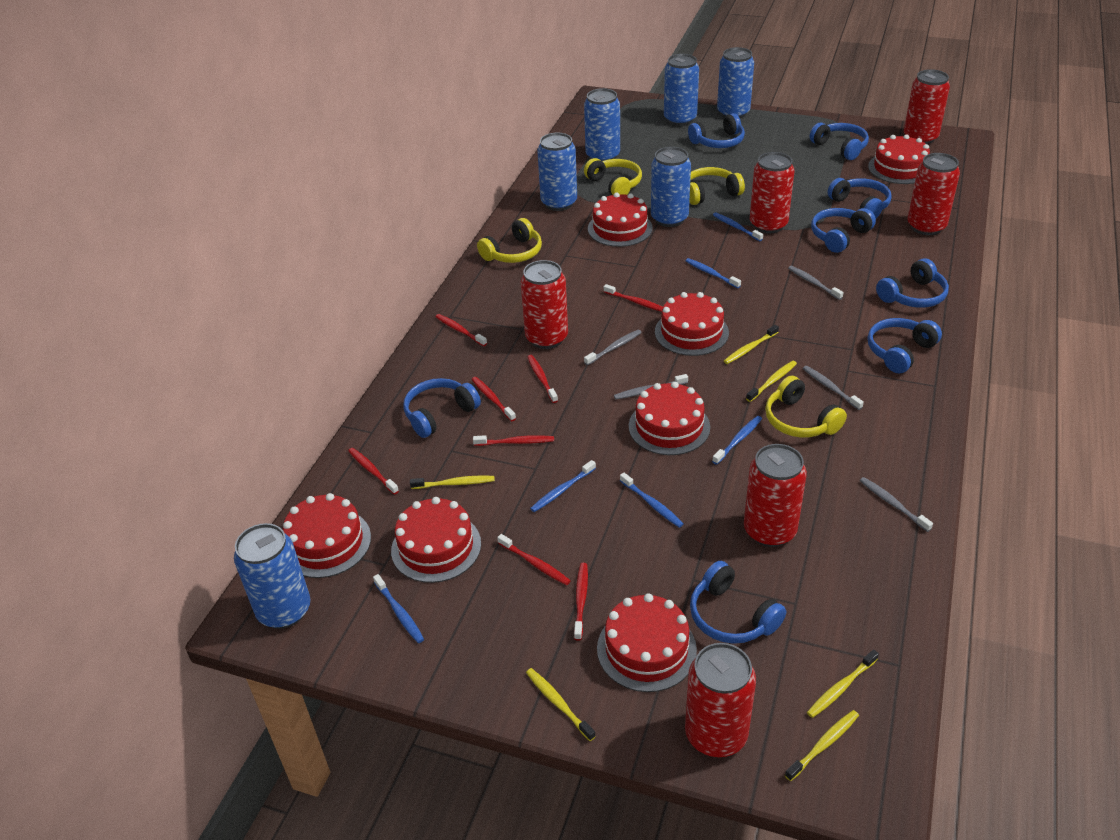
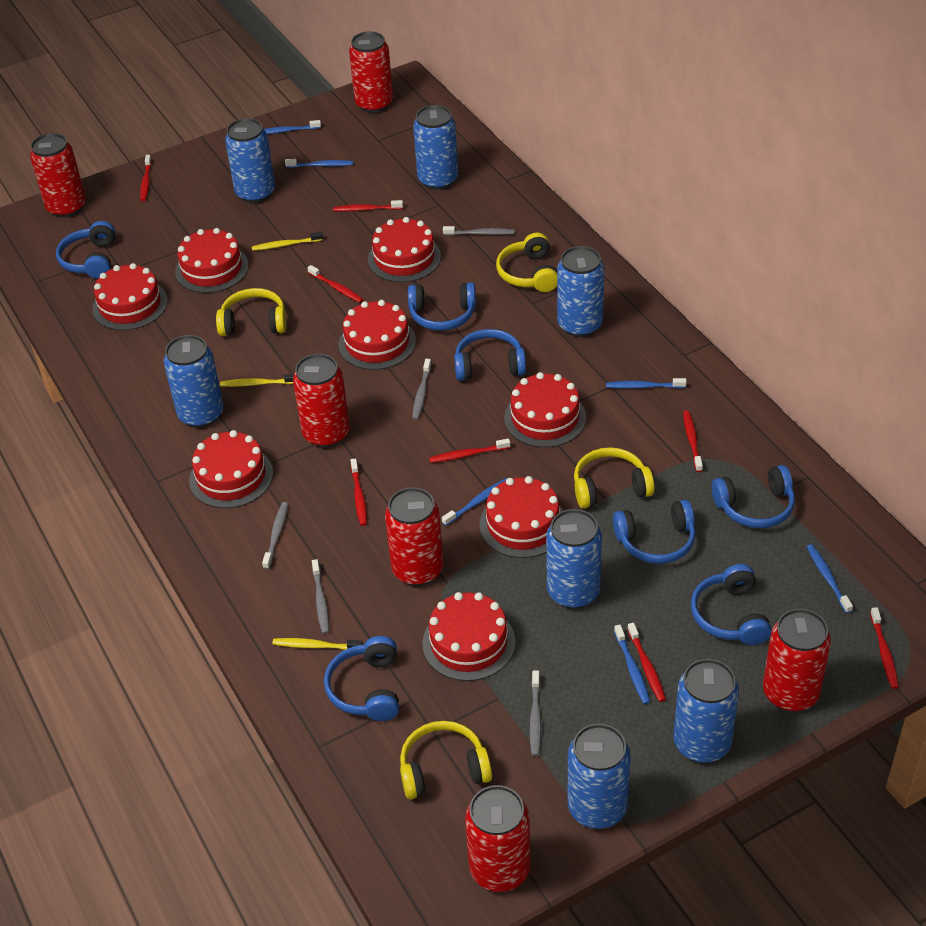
blue can: [234,523,310,629] [537,133,577,211] [584,88,620,161] [651,147,691,227] [664,54,699,126] [717,47,754,118] = 6 -> [164,335,224,428] [225,118,275,203] [413,105,458,190] [546,509,602,609] [557,246,604,337] [568,724,631,829] [673,659,739,763] = 7
blue headphones: [403,378,481,438] [688,113,745,148] [690,561,786,644] [810,123,869,160] [811,208,876,253] [828,178,892,218] [867,318,942,373] [876,258,949,308] = 8 -> [56,221,115,279] [324,636,399,721] [408,283,476,331] [454,329,526,381] [613,500,696,564] [691,564,772,645] [712,465,795,528] = 7
red cake: [283,493,371,578] [391,497,481,583] [588,192,653,247] [597,593,697,692] [629,382,710,455] [655,292,729,356] [868,134,930,184] = 7 -> [92,263,168,330] [175,228,249,293] [189,430,273,508] [338,300,416,370] [368,217,441,282] [422,592,515,681] [480,476,563,558] [504,372,586,448] = 8
yellow toothbrush: [410,476,495,489] [526,668,596,741] [724,325,779,364] [746,361,797,402] [785,710,859,781] [807,649,879,718] = 6 -> [220,374,294,387] [252,232,323,251] [272,638,363,650] = 3

